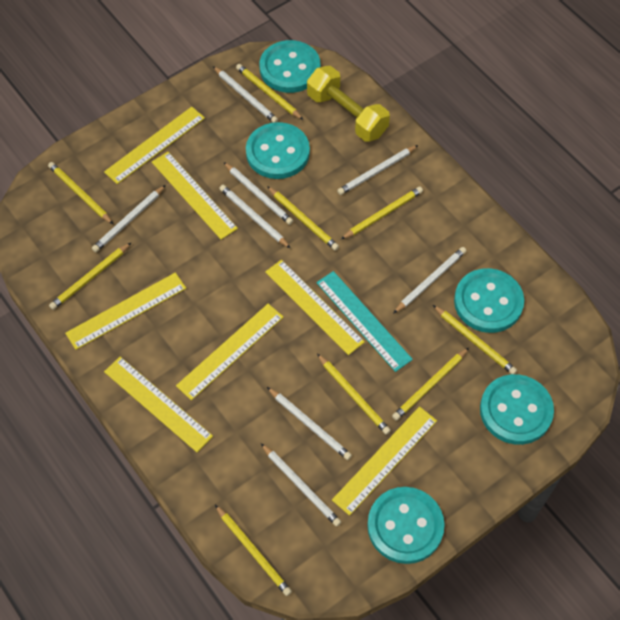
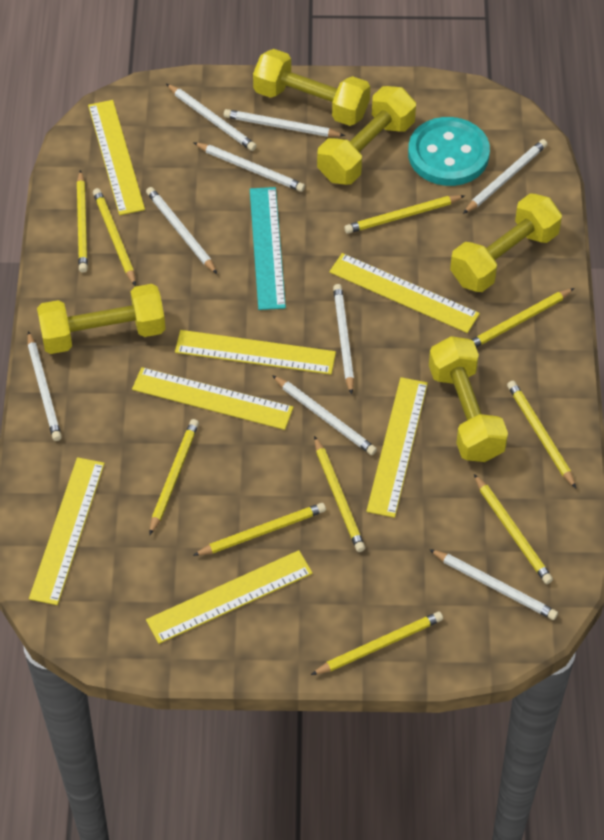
turquoise button: [246,122,310,179] [260,40,320,93] [367,487,445,564] [454,268,524,333] [480,374,554,445] = 5 -> [408,117,490,186] = 1
white pencil: [92,185,166,252] [213,66,278,123] [219,185,291,249] [223,162,293,225] [261,444,341,527] [267,387,352,460] [337,145,418,195] [393,247,466,314] = 8 -> [28,331,62,441] [146,187,217,274] [166,84,257,151] [193,142,305,192] [224,109,345,137] [272,375,377,455] [333,284,354,395] [429,549,558,620] [463,139,547,214] = 9
yellow dumbbell: [307,66,390,142] = 1 -> [37,284,166,354] [253,49,370,126] [317,86,416,185] [429,336,508,462] [450,193,562,292] = 5
yellow pencil: [48,162,113,224] [49,243,131,310] [215,505,292,596] [236,64,303,120] [267,186,339,251] [317,354,391,435] [341,187,423,239] [392,348,469,421] [433,305,517,374] = 9 -> [77,170,88,273] [93,188,136,286] [150,419,199,535] [193,503,326,556] [311,611,443,675] [314,436,365,552] [344,195,465,234] [471,288,574,348] [474,474,553,584] [507,381,576,488] = 10

